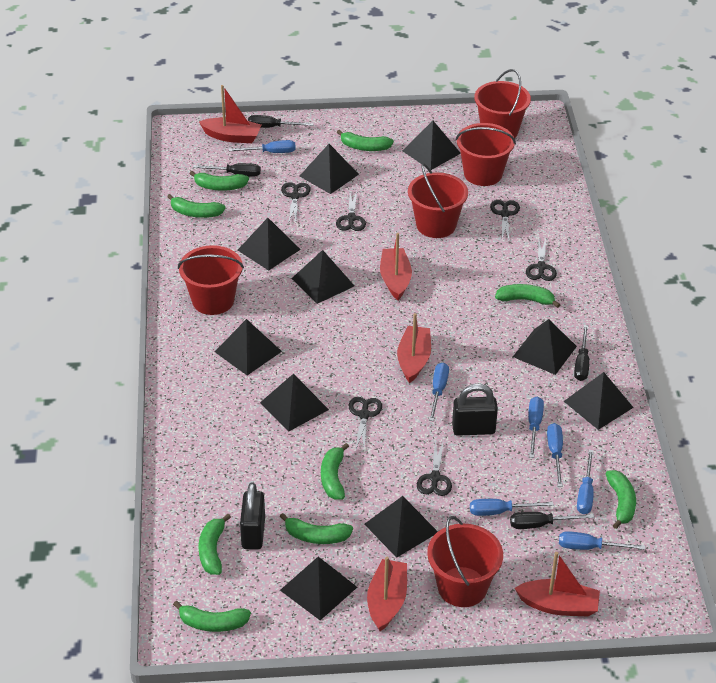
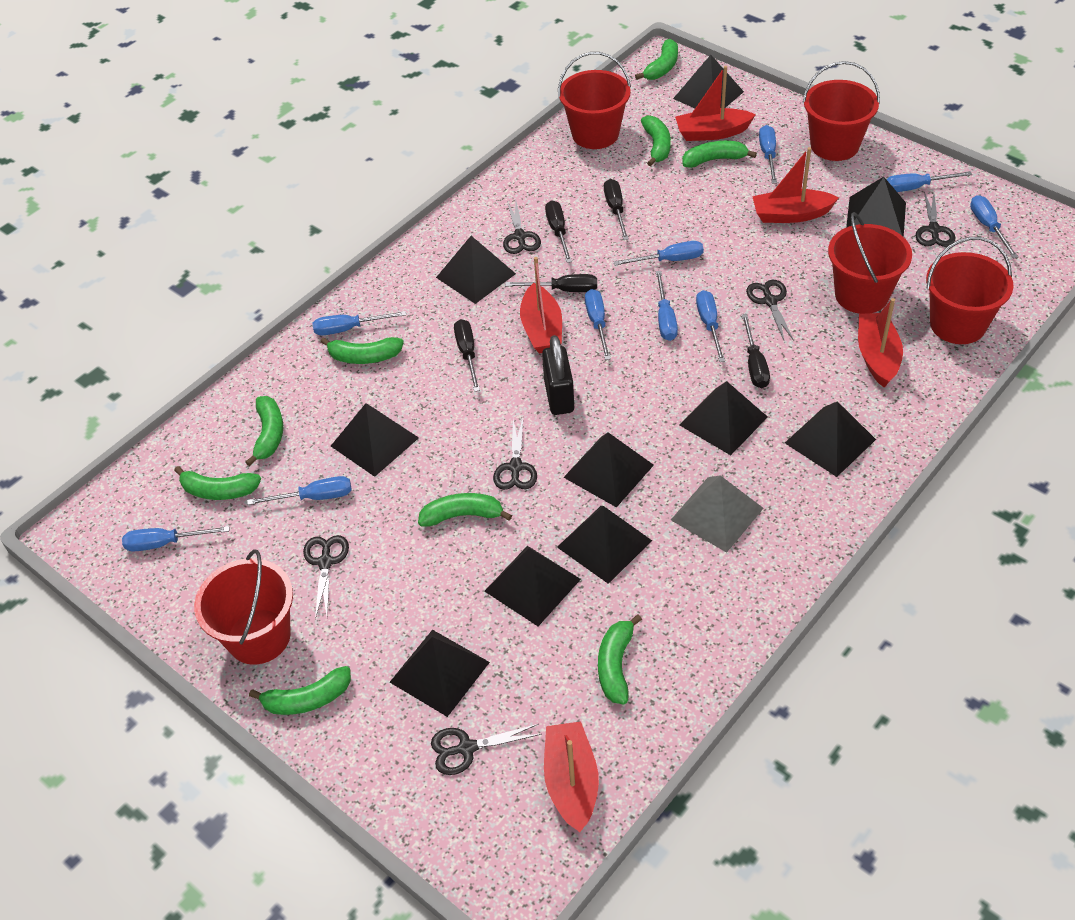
black padlock: [240,483,265,550] [452,384,498,436] = 2 -> [542,335,574,415] = 1
black screwdriver: [193,163,261,177] [248,115,314,128] [510,512,595,529] [574,325,589,381] = 4 -> [454,319,480,392] [505,274,597,292] [545,200,572,263] [604,179,629,240] [742,314,770,388] = 5
blue screwdriver: [229,140,296,153] [429,363,449,421] [470,499,554,516] [528,396,544,458] [547,423,563,487] [559,531,645,550] [577,450,594,514] = 7 -> [122,526,229,552] [247,476,352,505] [312,311,406,335] [585,289,611,360] [613,241,704,265] [656,271,678,341] [696,290,725,362] [759,125,777,184] [886,171,972,192] [970,195,1018,258] = 10
grey pyramid: none = 0 -> [671,475,764,552] = 1

